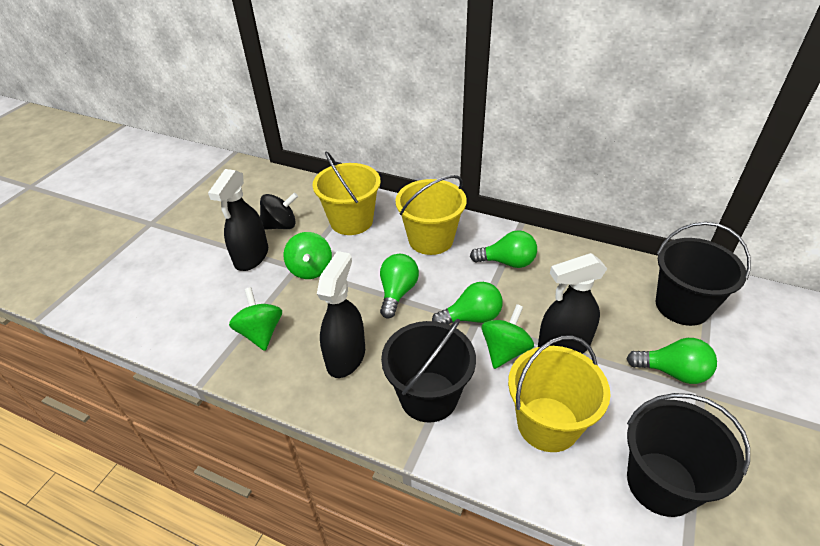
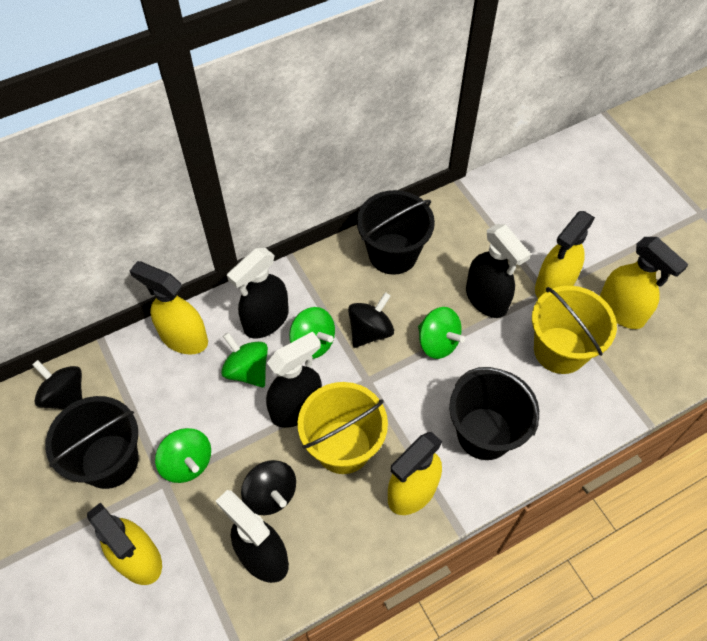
black spinning top: [260,193,298,230] = 1 -> [32,360,82,410] [241,460,296,515] [348,292,394,348] = 3
black spray bottle: [208,169,268,271] [317,251,365,378] [538,253,607,354] = 3 -> [216,490,289,583] [227,248,289,339] [266,331,322,428] [466,224,531,318] = 4
green light bulb: [380,254,419,318] [432,282,503,324] [470,230,537,268] [627,338,717,384] = 4 -> none = 0
green spinning top: [229,287,282,351] [283,232,332,279] [482,304,534,369] = 3 -> [155,428,211,483] [221,332,268,388] [289,307,335,359] [418,307,465,359] = 4
yellow bucket: [313,152,381,235] [395,175,467,255] [508,335,610,452] = 3 -> [298,382,388,474] [532,286,617,374] = 2
yellow spray bottle: none = 0 -> [87,503,162,585] [130,261,208,354] [388,432,442,515] [535,211,595,299] [600,237,689,329] = 5

